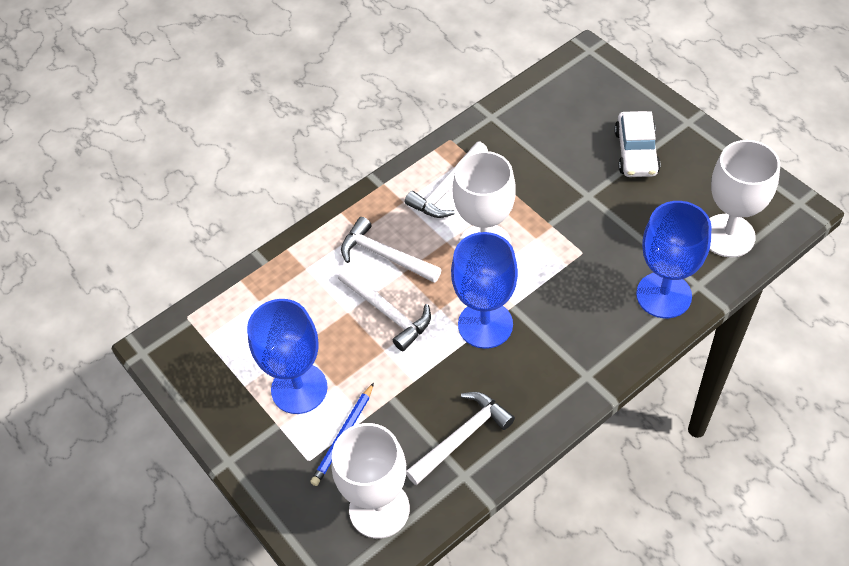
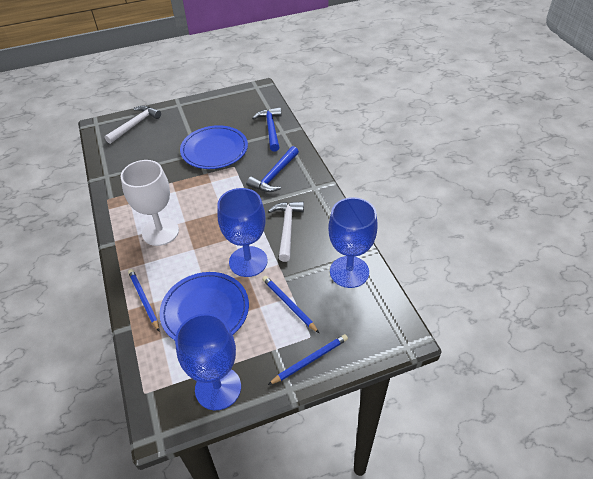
blue hammer: none = 0 -> [247,146,299,192] [253,107,282,152] = 2
blue pencil: [310,383,374,486] = 1 -> [128,269,159,331] [262,276,319,333] [268,334,348,385] = 3
blue plate: none = 0 -> [160,272,249,340] [180,125,248,169] = 2
white car: [615,111,660,177] = 1 -> none = 0
white goblet: [332,423,410,539] [453,151,516,244] [709,140,780,258] = 3 -> [121,160,179,246] = 1
white hammer: [338,267,431,351] [341,217,442,283] [405,141,488,218] [406,392,515,485] = 4 -> [104,106,161,144] [268,202,304,262] = 2

